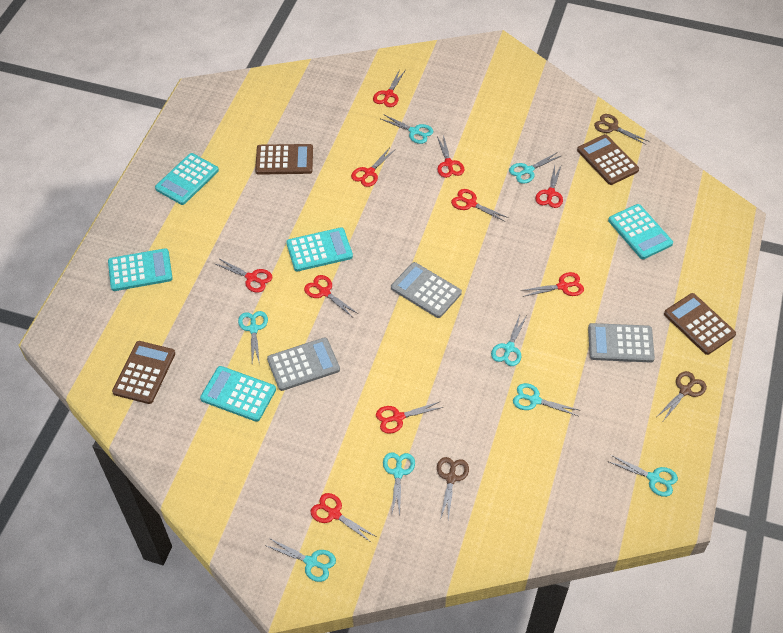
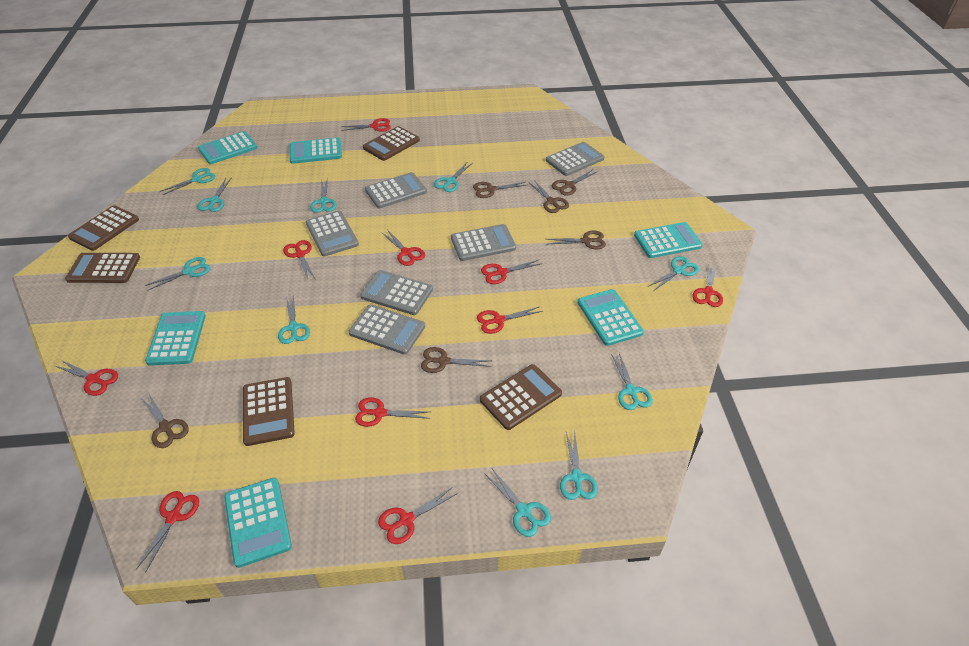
brown calculator: [112,341,175,404] [255,144,313,175] [577,134,639,185] [664,293,736,355] = 4 -> [65,253,140,283] [68,205,139,251] [243,377,295,446] [363,126,420,161] [480,364,562,430] = 5
brown scissors: [437,457,469,520] [594,114,648,145] [658,371,707,421] = 3 -> [141,394,189,448] [421,347,491,373] [473,182,526,198] [530,180,569,213] [546,231,606,249] [552,170,598,196] = 6
grey calculator: [267,337,340,391] [391,262,462,318] [588,323,655,363] = 3 -> [306,211,359,256] [349,304,425,355] [360,270,433,315] [365,172,427,208] [451,224,516,261] [546,142,604,176] = 6
turquoise calculator: [108,248,173,291] [155,153,219,205] [200,366,276,422] [286,227,353,271] [608,204,673,259] = 5 -> [145,311,206,366] [198,131,257,164] [224,478,292,568] [290,137,342,164] [578,289,644,346] [634,222,703,258] = 6
turquoise scissors: [238,311,268,365] [265,538,336,582] [381,114,433,144] [383,452,415,515] [491,314,526,366] [509,152,561,184] [513,383,581,416] [607,455,678,497] = 8 -> [145,257,210,291] [160,168,215,195] [197,177,232,212] [278,295,310,344] [310,178,337,213] [434,162,472,192] [485,469,551,537] [560,431,598,500] [611,353,653,410] [649,256,699,290] = 10

